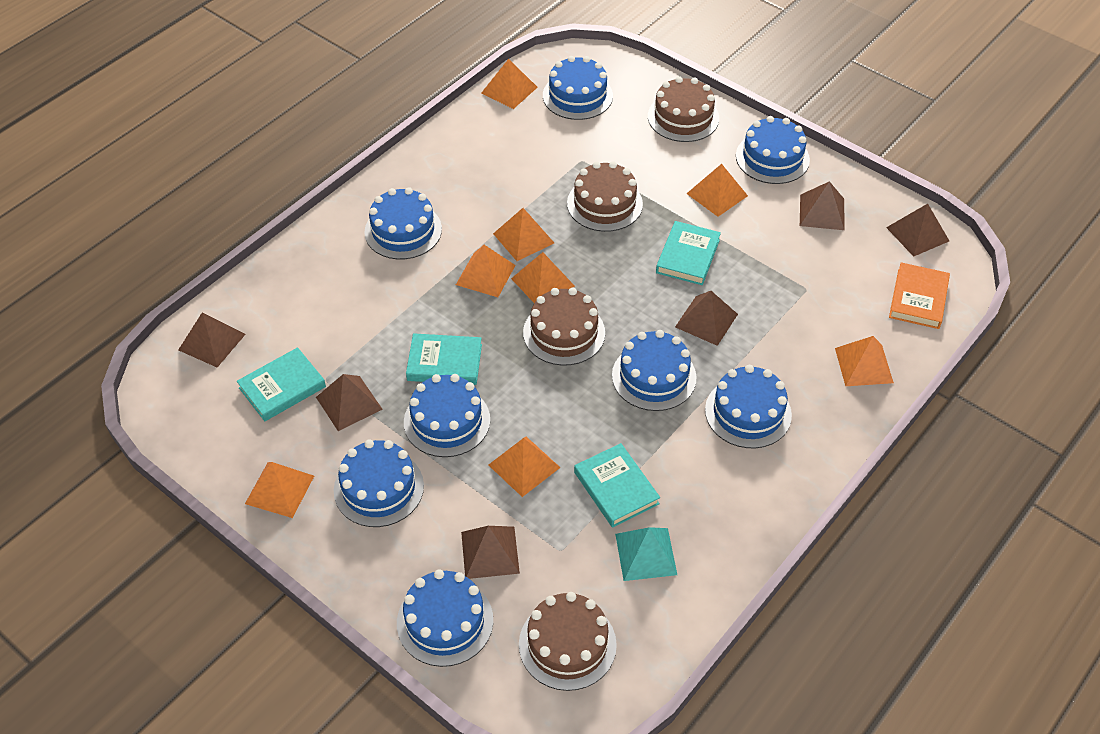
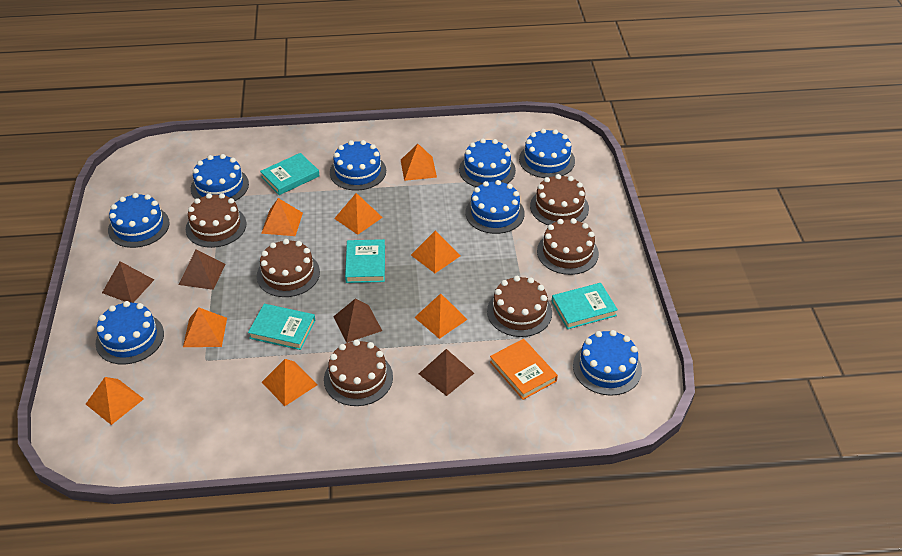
brown cake: [519,592,617,691] [523,288,605,366] [567,161,643,232] [648,76,719,142] = 4 -> [186,193,246,248] [257,239,320,297] [324,339,393,406] [487,276,552,337] [530,174,589,225] [537,218,599,275] = 6
brown pyramid: [178,312,245,367] [316,374,383,431] [461,526,520,579] [675,291,738,346] [800,181,844,230] [886,204,949,257] = 6 -> [102,261,154,303] [179,249,226,290] [333,299,382,343] [419,349,474,396] = 4
turquoise pyramid: [615,527,677,581] = 1 -> none = 0

